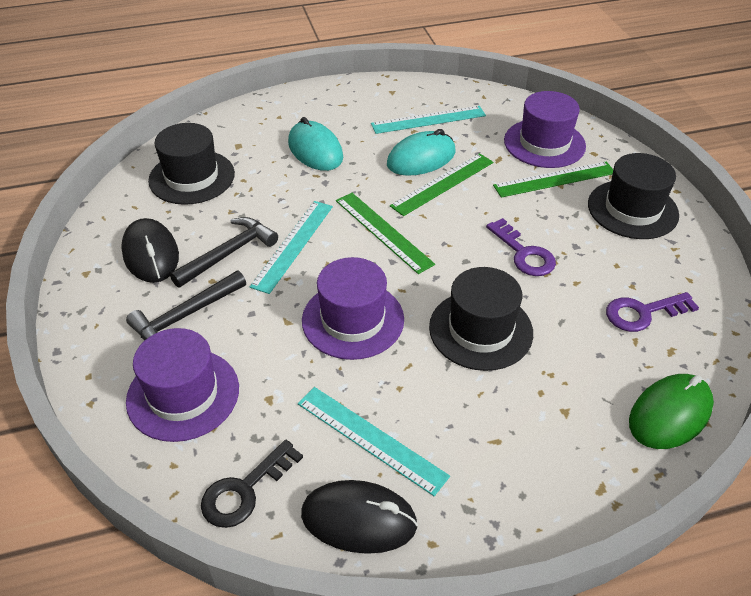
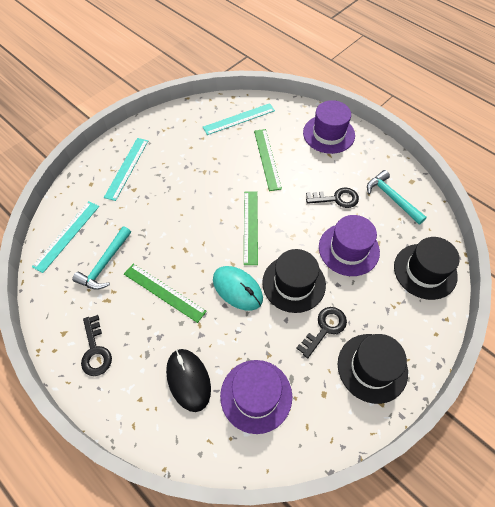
black hammer: [126,271,246,340] [170,217,278,288] = 2 -> none = 0
black key: [201,440,303,528] = 1 -> [81,315,112,376] [296,307,347,358] [306,187,359,208] = 3
black mouse: [121,218,179,283] [301,480,418,554] = 2 -> [166,349,211,412] = 1
green mouse: [629,374,714,449] = 1 -> none = 0
purple key: [486,218,556,276] [606,292,699,332] = 2 -> none = 0
turquoise hammer: none = 0 -> [72,226,131,290] [367,170,427,224] = 2
turquoise mouse: [288,117,343,171] [387,129,456,176] = 2 -> [213,266,263,311] = 1

